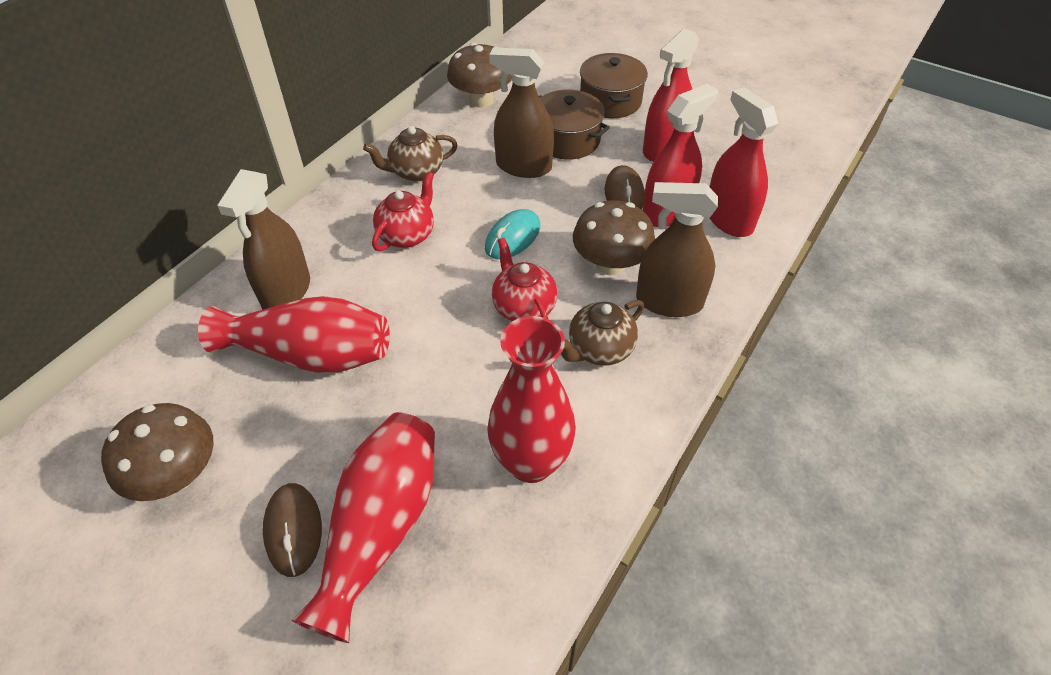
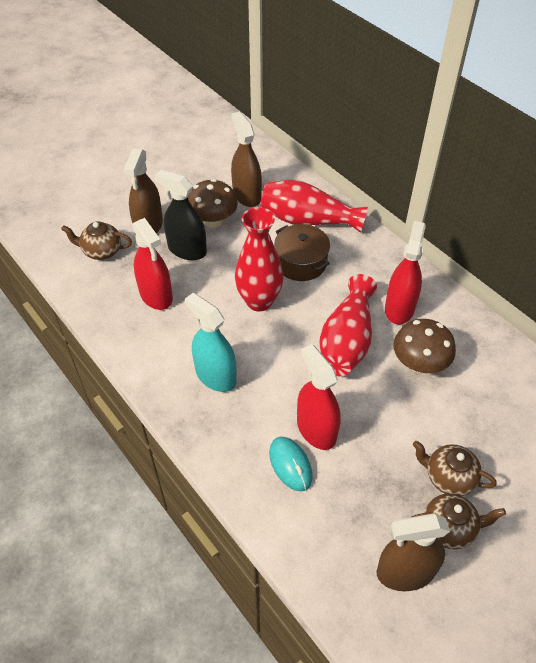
black spray bottle: none = 0 -> [155,170,207,260] = 1
brown mouse: [263,483,322,577] [605,165,645,210] = 2 -> none = 0
brown mushroom: [101,403,214,501] [447,43,512,108] [573,200,655,276] = 3 -> [188,179,238,228] [393,319,456,373] = 2
brown pot: [539,90,610,160] [580,53,648,118] = 2 -> [274,224,330,281] = 1
brown teapot: [363,126,457,181] [561,300,644,366] = 2 -> [61,221,132,260] [412,493,506,549] [413,441,497,496] = 3
red teapot: [372,172,434,251] [492,238,558,321] = 2 -> none = 0
turquoise spray bottle: none = 0 -> [185,293,236,392] = 1

